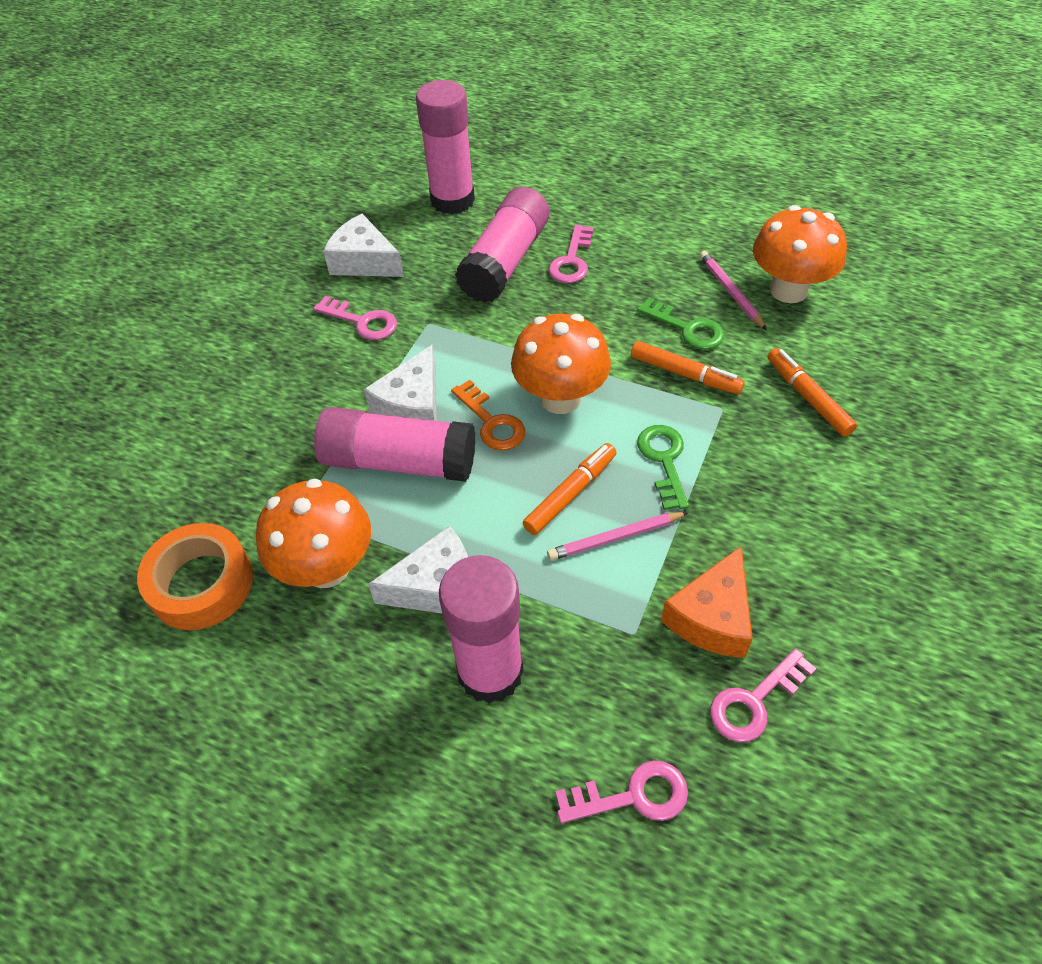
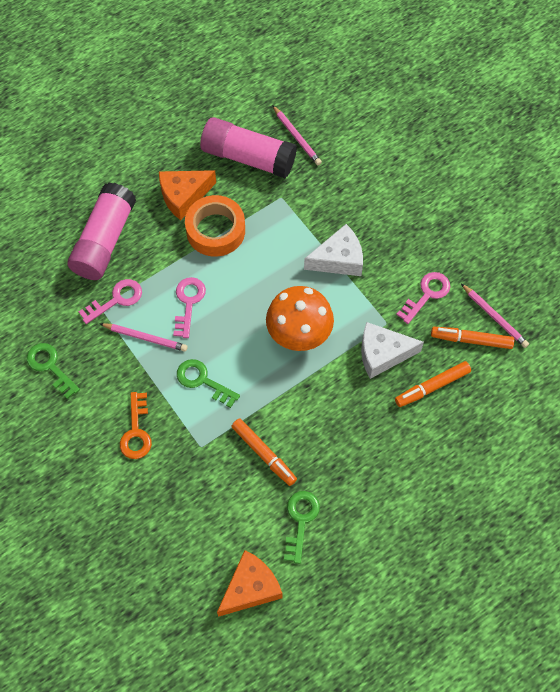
green key: [637,297,725,350] [637,425,689,510] = 2 -> [27,343,80,399] [177,359,240,408] [284,491,320,564] = 3
orange cheese: [661,546,753,658] = 1 -> [159,170,216,220] [217,550,282,617] = 2
orange mushroom: [256,479,371,588] [511,314,611,414] [753,205,847,303] = 3 -> [266,286,334,351] = 1
pink glue stick: [314,407,475,482] [416,80,475,215] [439,555,524,704] [455,187,549,303] = 4 -> [67,182,136,280] [200,117,297,179] = 2
pink key: [313,296,397,340] [548,225,594,283] [555,761,688,823] [710,649,817,742] = 4 -> [79,279,142,324] [173,277,206,338] [396,272,450,324] = 3
pink pencil: [547,512,689,561] [699,251,767,330] = 2 -> [100,323,187,352] [272,105,322,165] [461,284,529,348] = 3
white cheese: [323,214,404,277] [364,345,436,421] [368,526,468,613] = 3 -> [304,224,363,276] [361,322,424,379] = 2

